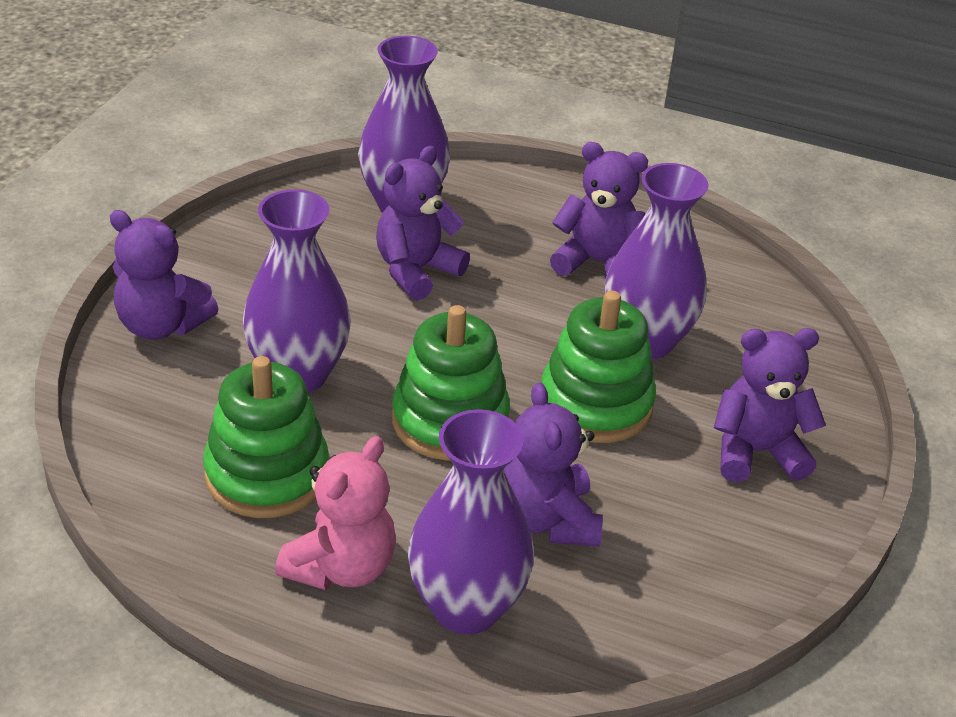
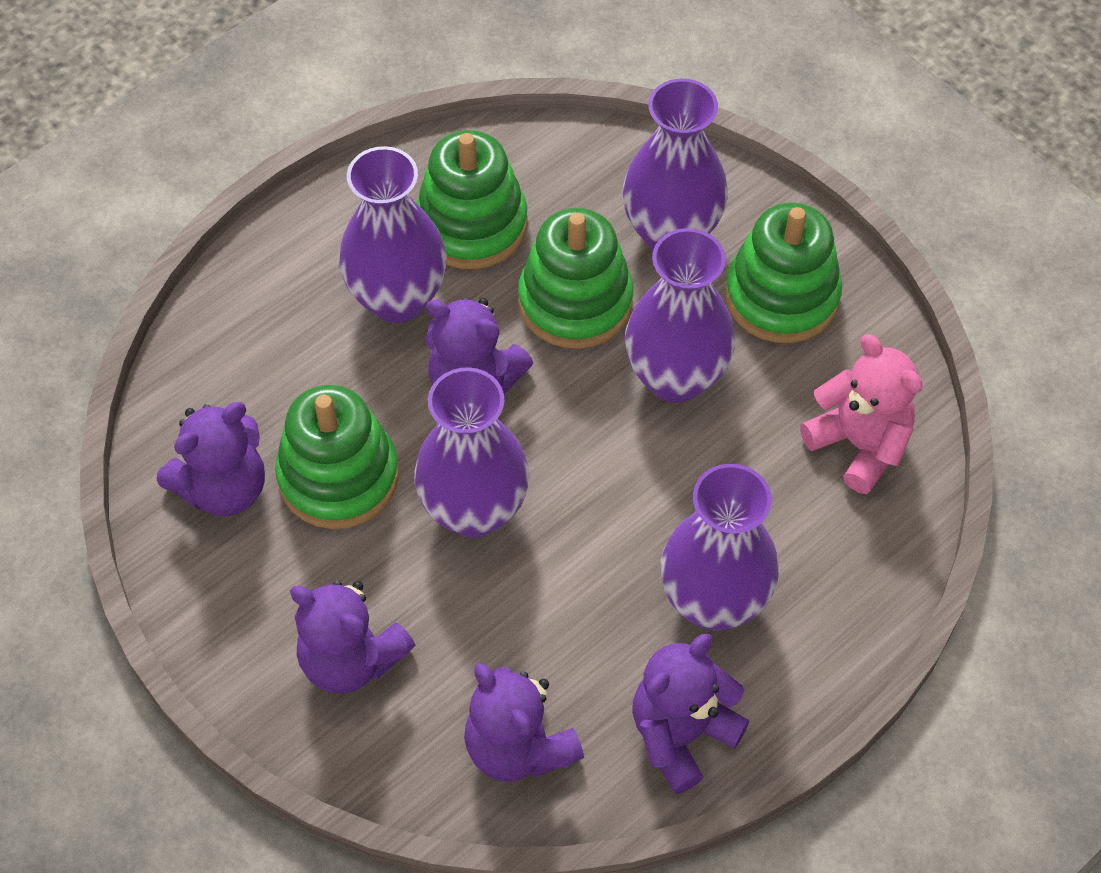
green stacking toy: [203,356,329,518] [392,305,510,461] [541,291,656,443] = 3 -> [275,385,399,529] [416,130,527,269] [518,208,634,349] [725,202,842,343] = 4
purple vase: [243,189,351,393] [358,36,450,212] [408,409,534,635] [605,163,709,359] = 4 -> [339,146,447,323] [414,367,529,538] [623,79,728,250] [625,228,735,403] [661,464,779,630] = 5

